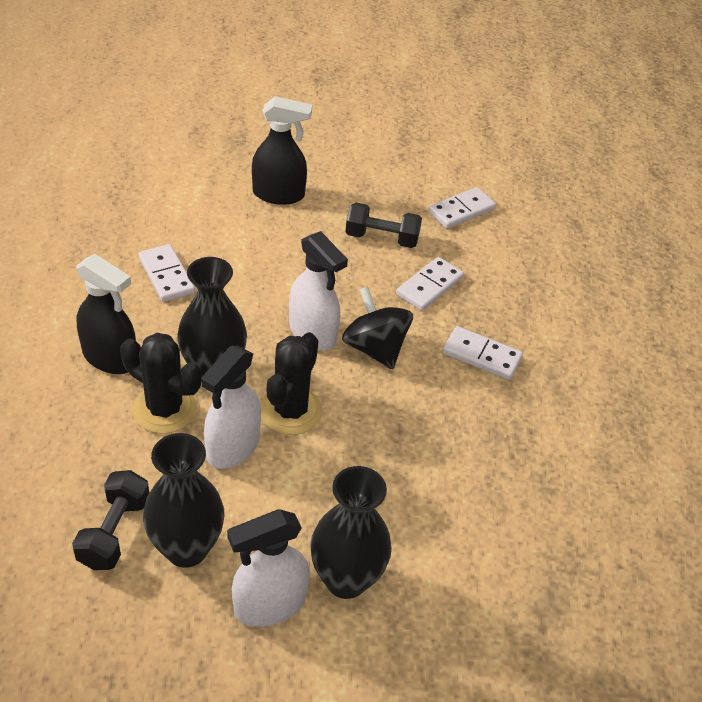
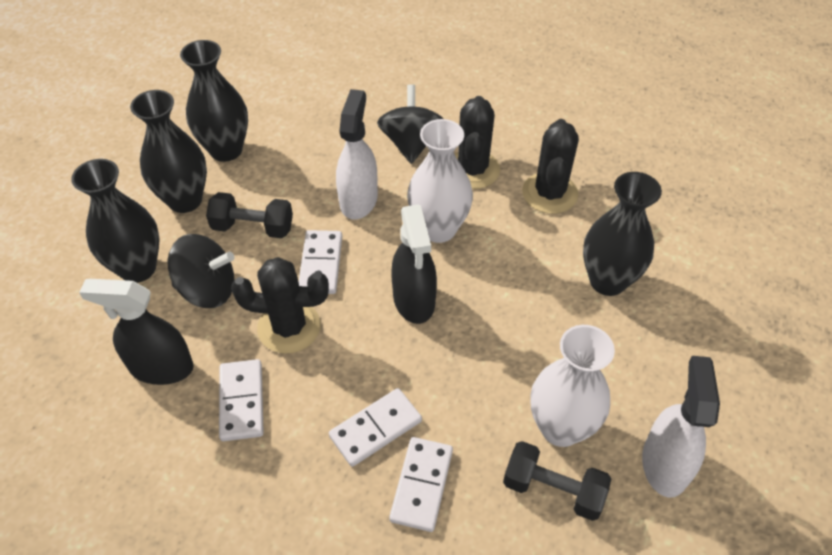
black cactus: [120,333,201,434] [260,332,322,435] = 2 -> [231,257,329,354] [455,96,500,189] [522,119,579,214] = 3
black spinning top: [342,286,413,369] = 1 -> [168,234,235,308] [377,84,443,164] = 2
black vase: [143,433,224,568] [177,257,247,377] [310,466,392,599] = 3 -> [71,159,160,283] [130,90,207,213] [180,40,248,162] [583,172,662,296] = 4
white spray bottle: [201,346,261,469] [227,509,310,627] [289,231,348,350] = 3 -> [336,89,378,219] [642,356,720,498] = 2
white vase: none = 0 -> [407,119,473,243] [531,325,615,447] = 2

